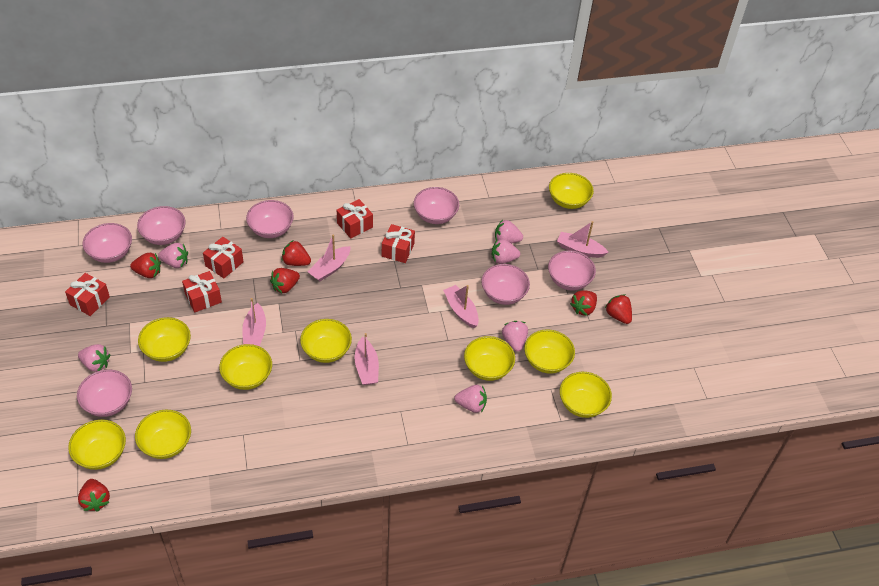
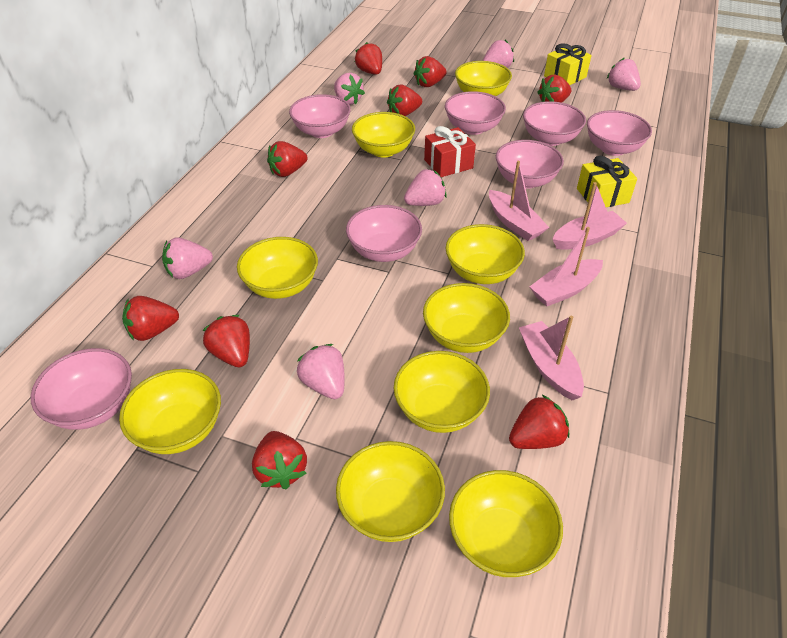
pink boat: [242,298,266,347] [308,235,351,281] [355,333,379,385] [443,285,479,328] [557,221,609,258] = 5 -> [489,161,549,241] [519,316,584,400] [530,227,603,306] [553,182,627,250] = 4
red gift: [65,273,110,316] [182,271,222,313] [203,237,243,278] [337,199,373,238] [382,224,415,263] = 5 -> [424,126,476,177] = 1
red strawberry: [78,479,110,512] [130,253,161,278] [270,268,300,293] [281,240,311,266] [570,290,597,316] [605,294,632,324] = 6 -> [122,296,179,341] [202,315,250,367] [252,431,307,489] [267,141,307,177] [355,42,382,75] [387,85,422,116] [413,56,447,87] [509,395,569,449] [537,75,571,103] = 9
yellow gift: none = 0 -> [544,43,592,85] [577,156,637,207] = 2

